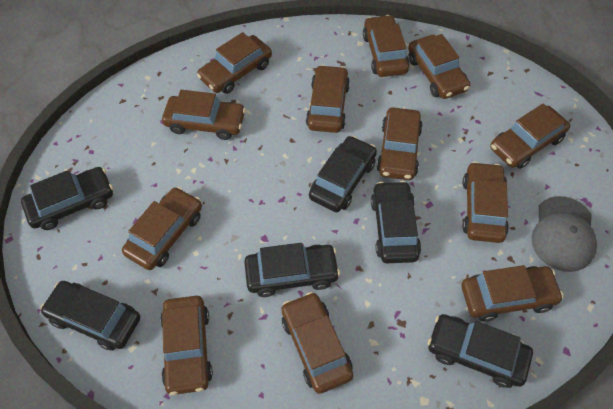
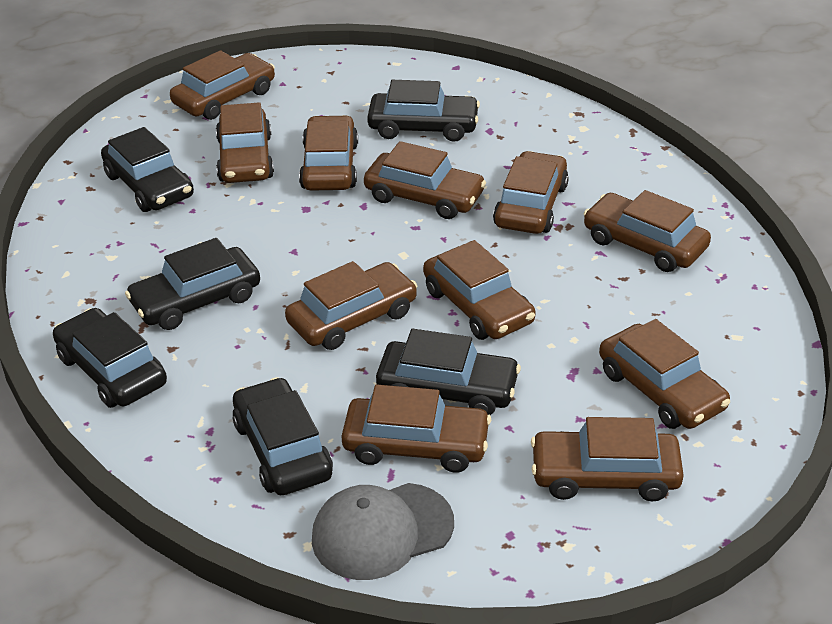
brown car: [122,187,202,270] [160,296,213,395] [162,90,246,140] [197,32,272,94] [281,292,354,394] [306,65,350,133] [363,15,410,77] [377,107,423,180] [408,34,470,99] [461,265,564,321] [462,162,509,243] [490,103,570,169] = 12 -> [170,50,275,120] [216,102,274,183] [285,261,417,350] [299,115,358,191] [341,385,491,473] [364,141,486,219] [423,240,536,340] [493,151,569,234] [531,417,684,501] [584,190,711,272] [599,319,730,429] = 11

